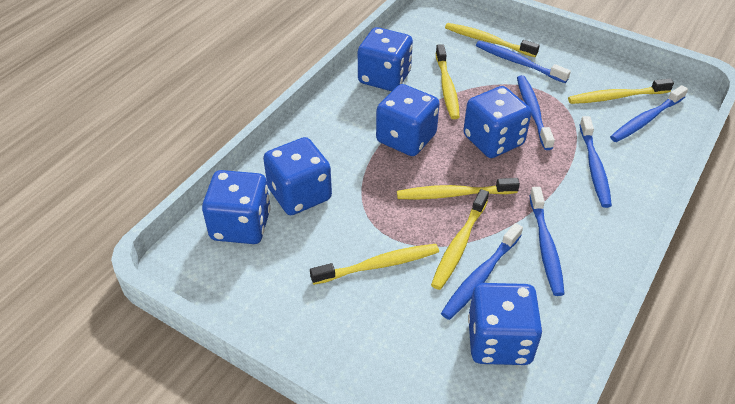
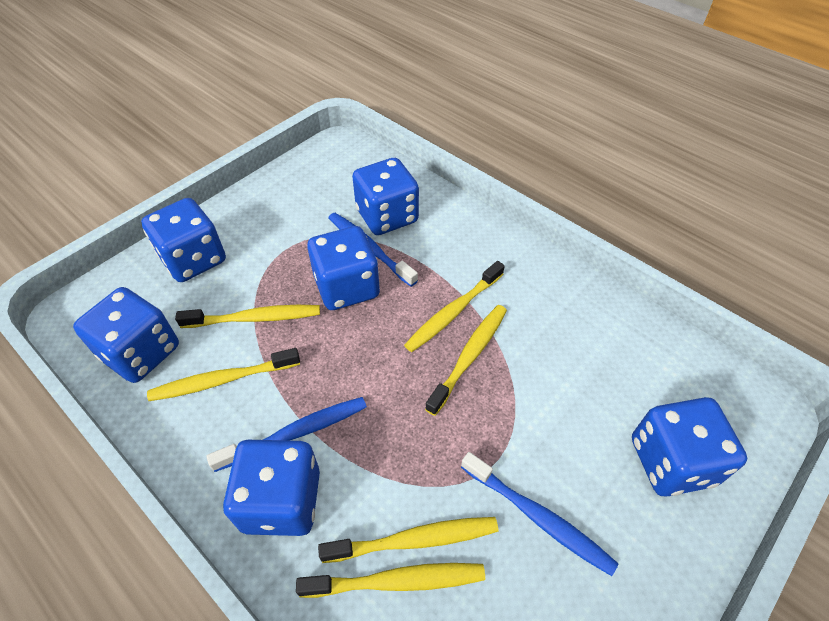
blue toothbrush: [441,223,523,320] [476,41,571,83] [517,75,555,150] [529,187,565,296] [580,116,612,208] [610,85,688,142] = 6 -> [207,397,367,472] [328,213,418,287] [461,452,618,576] = 3

